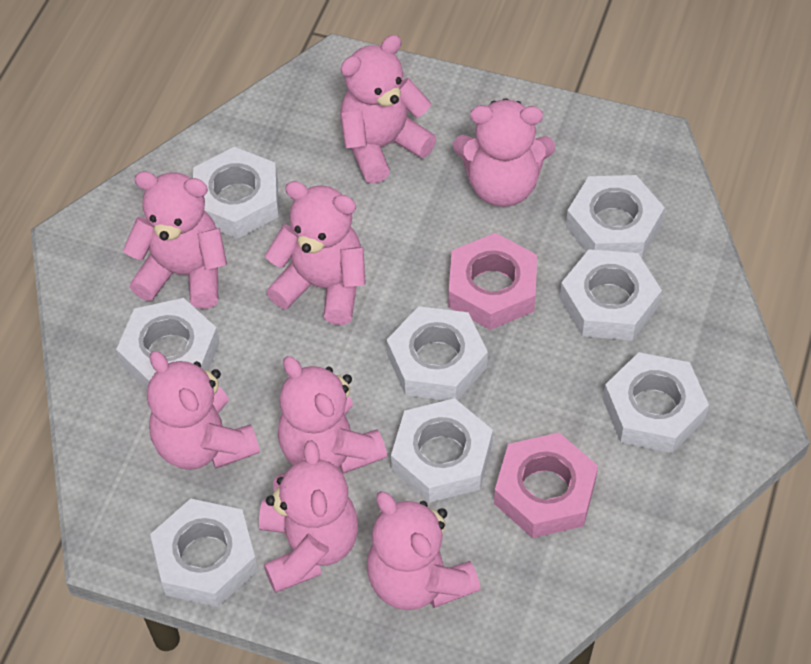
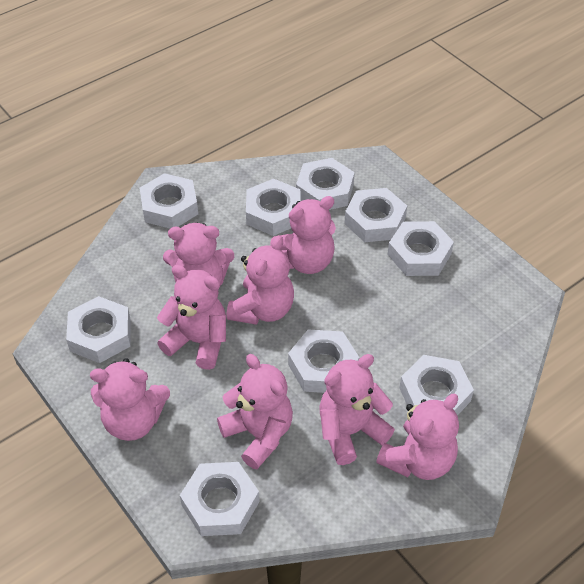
pink nut: [449,233,537,330] [494,433,598,538] = 2 -> none = 0
white nut: [116,298,220,390] [150,498,258,607] [193,147,279,239] [387,306,488,401] [391,398,493,503] [560,249,662,340] [566,175,665,258] [603,352,709,453] = 8 -> [66,296,131,363] [140,173,198,228] [180,462,260,536] [246,179,300,236] [288,329,360,393] [296,158,355,210] [344,188,407,242] [388,221,454,276] [399,355,474,415] = 9

